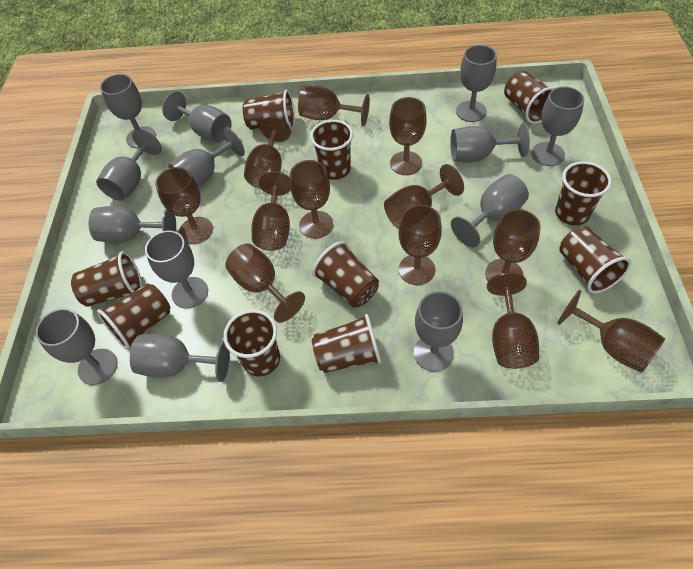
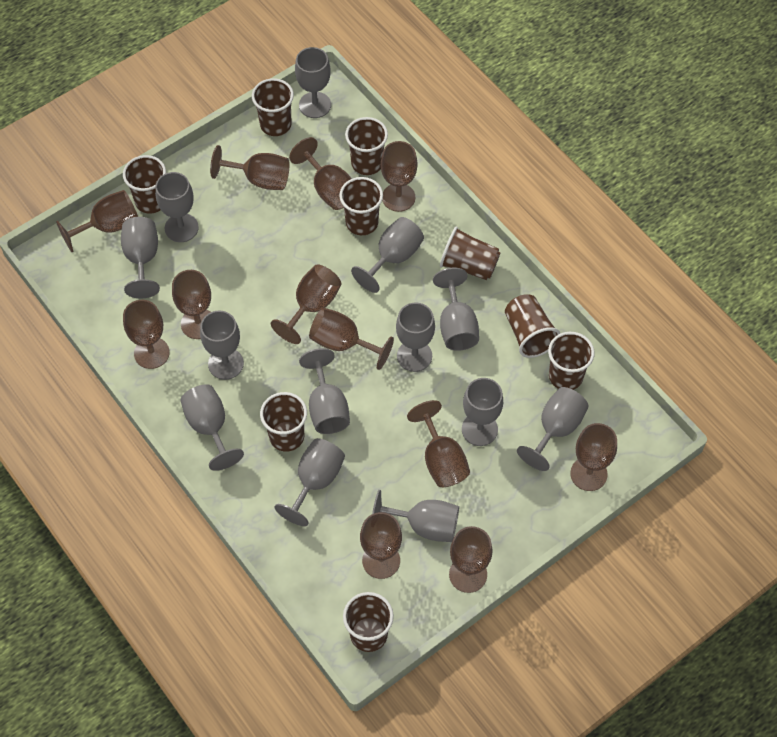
brown cup: [71,251,142,307] [97,283,171,350] [223,310,280,376] [243,90,295,130] [310,120,353,180] [312,241,379,307] [312,314,381,373] [504,71,555,124] [555,161,612,226] [559,226,631,294] = 10 -> [123,155,166,214] [252,78,294,136] [260,392,307,452] [339,177,383,235] [343,592,394,652] [345,117,388,175] [440,227,501,280] [505,295,560,358] [548,332,595,390] = 9

